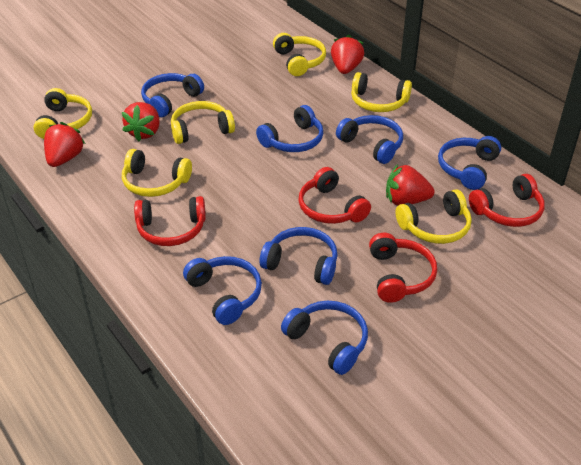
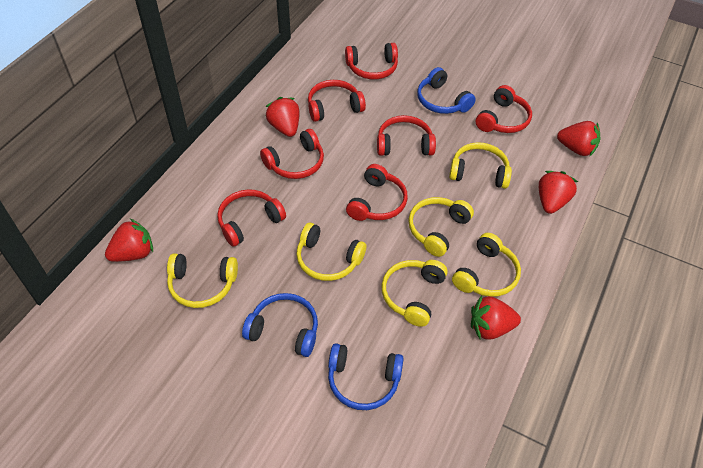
blue headphones: [141,73,204,117] [183,256,262,325] [256,105,323,152] [260,227,338,285] [281,301,368,375] [336,115,403,164] [438,136,501,190] = 7 -> [242,293,318,357] [328,343,404,410] [417,67,476,114] = 3
red headphones: [134,196,206,246] [298,167,371,224] [369,233,437,303] [469,174,545,227] = 4 -> [217,190,286,247] [260,129,324,179] [308,80,366,122] [345,43,398,79] [346,164,408,221] [377,115,436,156] [476,85,532,133] = 7
red strawberry: [44,122,85,167] [122,102,160,141] [331,35,364,74] [386,164,435,206] = 4 -> [105,219,153,262] [266,97,300,137] [471,295,521,339] [539,171,578,214] [557,121,600,156] = 5

